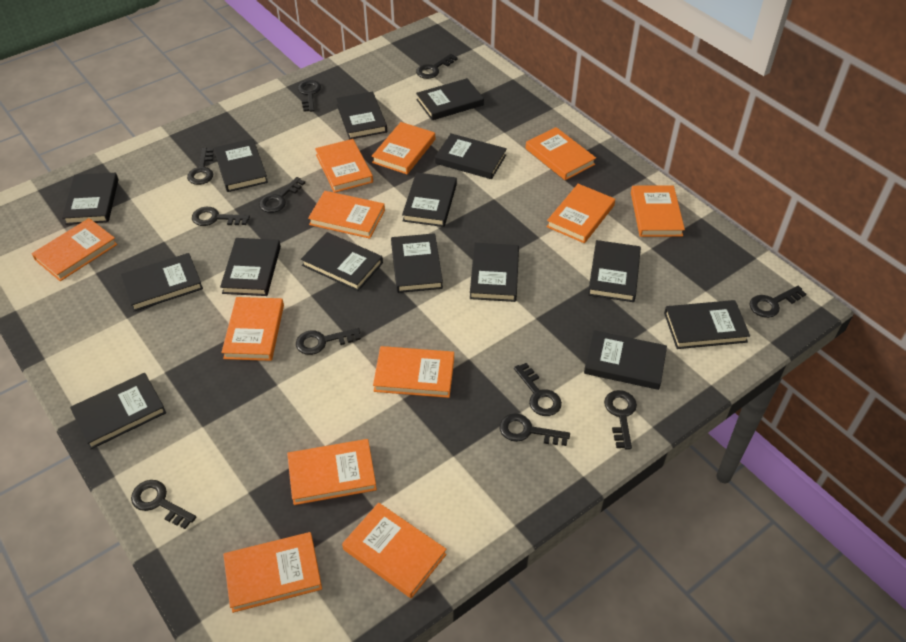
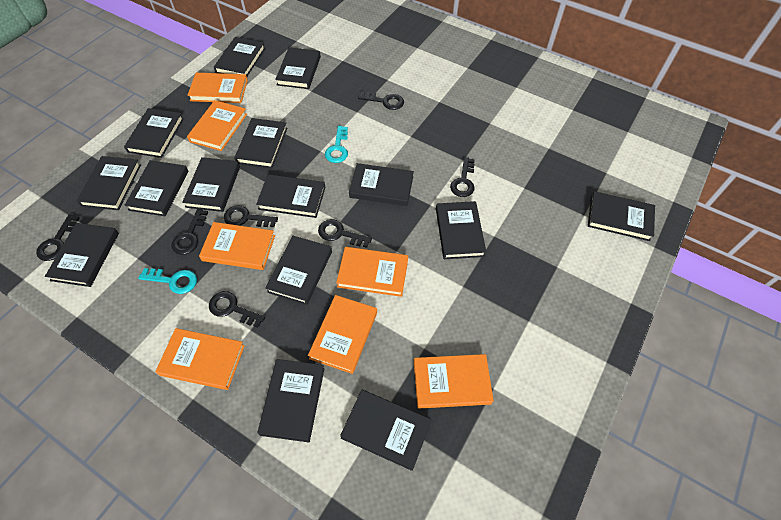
black key: [131,480,196,529] [187,148,213,185] [192,207,250,226] [259,177,305,213] [296,328,361,355] [298,80,321,112] [416,54,458,79] [500,413,570,446] [514,363,562,416] [604,390,637,449] [749,285,806,318] = 11 -> [36,214,80,261] [172,209,208,255] [209,291,265,328] [224,205,278,227] [318,219,372,248] [358,92,404,110] [450,157,475,197] = 7
orange book: [32,218,117,281] [221,297,284,361] [223,532,322,613] [287,439,377,505] [308,191,385,239] [315,139,373,193] [342,503,447,598] [372,122,435,174] [373,346,454,398] [526,127,596,180] [546,184,615,243] [631,185,685,237] = 12 -> [155,328,245,390] [187,100,247,151] [188,73,248,103] [199,222,275,270] [308,295,377,374] [336,247,408,297] [414,354,494,409] = 7
turquoise key: none = 0 -> [138,268,197,294] [325,126,348,163] = 2

